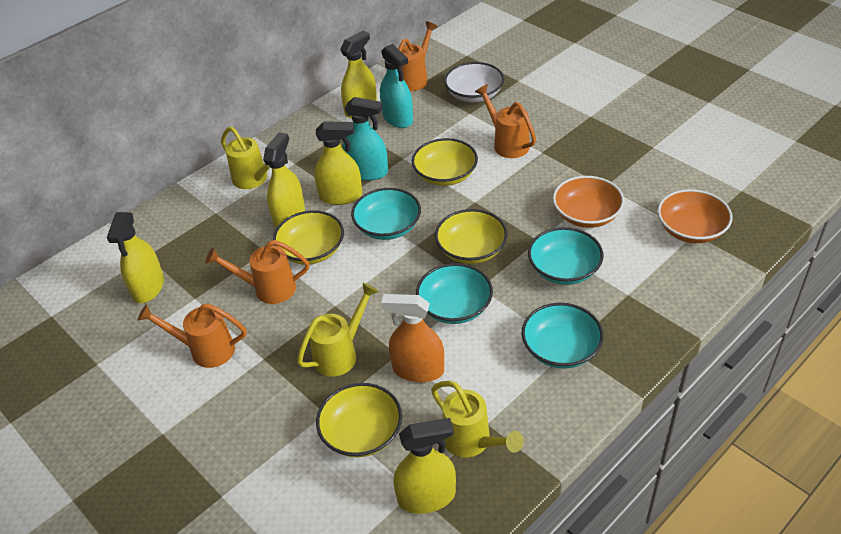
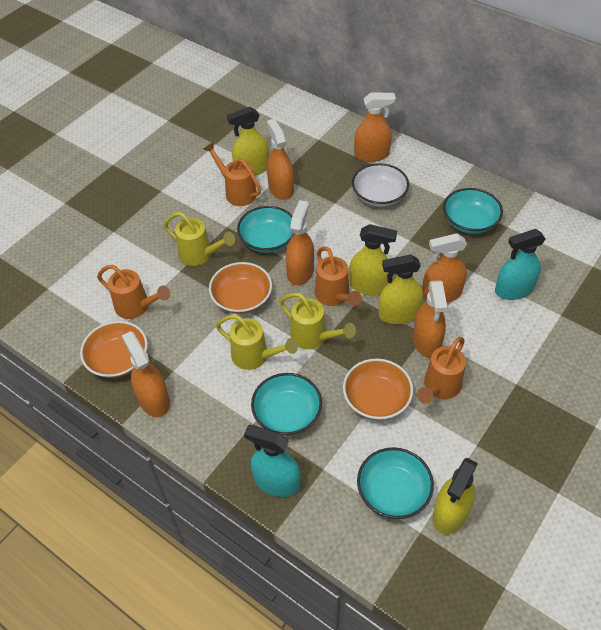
orange bowl: [553,176,624,228] [658,189,732,243] = 2 -> [80,321,148,378] [209,262,272,314] [343,358,413,420] = 3
orange spray bottle: [381,294,444,382] = 1 -> [122,331,170,417] [267,119,294,200] [285,200,314,286] [354,92,396,162] [413,280,448,358] [422,233,467,303] = 6
yellow bowl: [273,210,344,265] [316,383,402,457] [412,138,478,186] [435,209,508,264] = 4 -> none = 0
yellow spray bottle: [107,212,164,303] [263,132,305,228] [314,121,362,205] [340,31,377,118] [394,418,456,514] = 5 -> [227,107,269,176] [349,224,397,296] [379,255,423,324] [433,458,478,534] = 4

